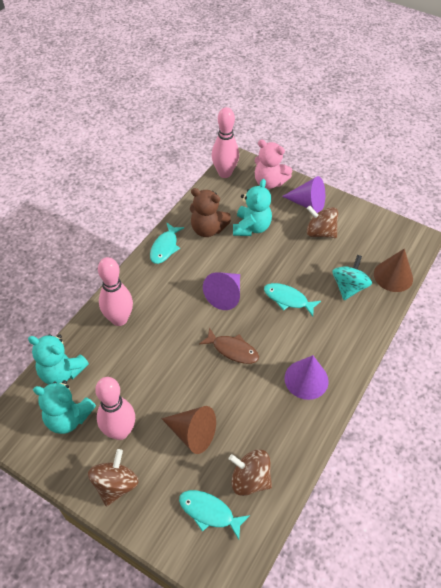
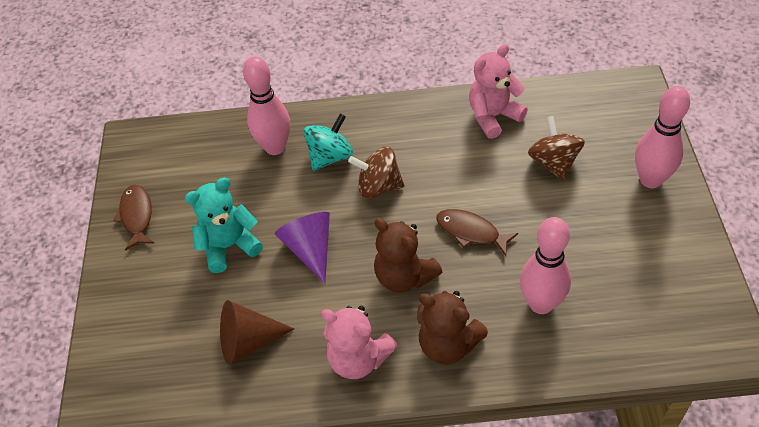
brown cone: [162,406,216,454] [374,249,413,292] = 2 -> [220,300,294,364] = 1
brown fish: [199,327,259,364] = 1 -> [113,185,154,251] [436,209,518,256] = 2
brown spinning top: [88,449,139,507] [229,449,272,496] [307,206,338,238] = 3 -> [348,147,404,199] [528,116,585,181] = 2
brown teddy bear: [190,188,231,237] = 1 -> [374,218,442,293] [417,291,488,364] = 2
pink teddy bear: [255,139,292,189] = 1 -> [321,306,397,379] [469,44,528,139] = 2
purple cone: [203,272,240,310] [282,176,325,213] [285,355,329,400] = 3 -> [275,212,330,283] = 1
turquoise fish: [150,222,184,264] [179,490,250,540] [264,283,321,316] = 3 -> none = 0
turquoise teddy bear: [28,334,89,384] [33,380,96,434] [233,179,272,236] = 3 -> [185,177,263,273] = 1

